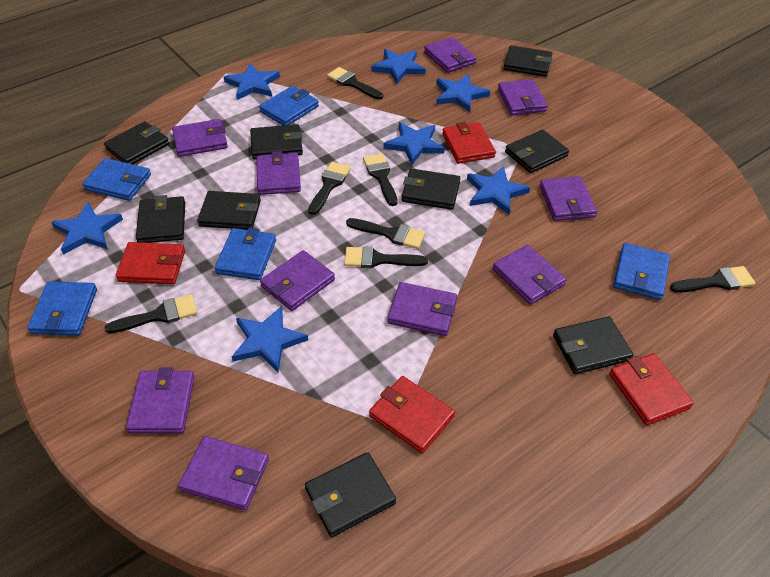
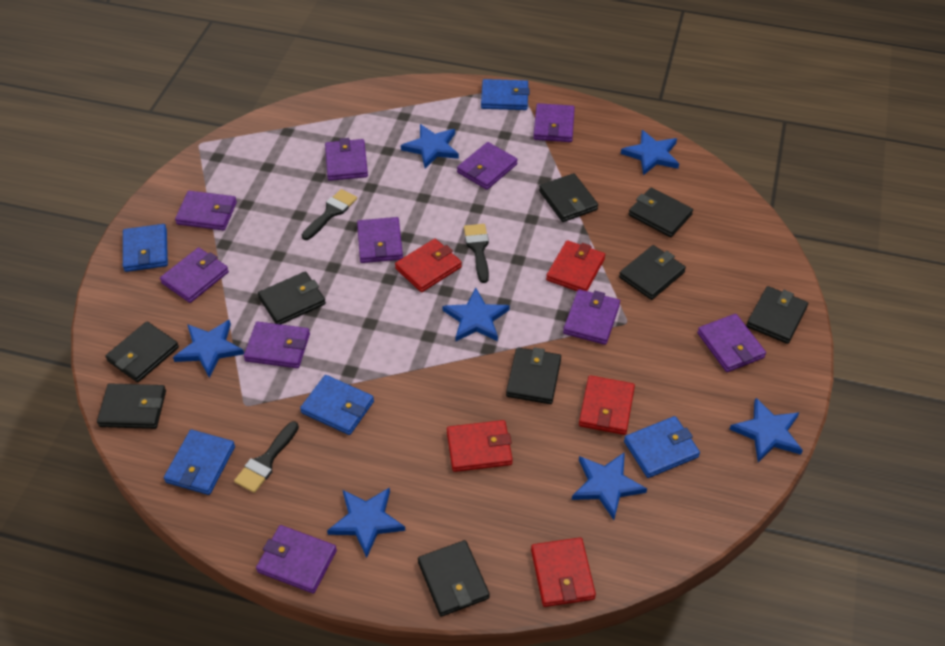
black brush: [105,294,197,333] [308,162,351,215] [327,67,383,100] [344,246,428,268] [346,218,426,249] [363,153,398,206] [670,266,756,293] = 7 -> [234,421,299,493] [302,189,357,240] [464,224,489,283] = 3
red wallet: [115,242,185,284] [369,376,455,453] [442,122,496,164] [609,353,693,425] = 4 -> [395,239,462,292] [447,420,513,472] [531,537,596,607] [546,240,605,291] [579,375,635,435] = 5

